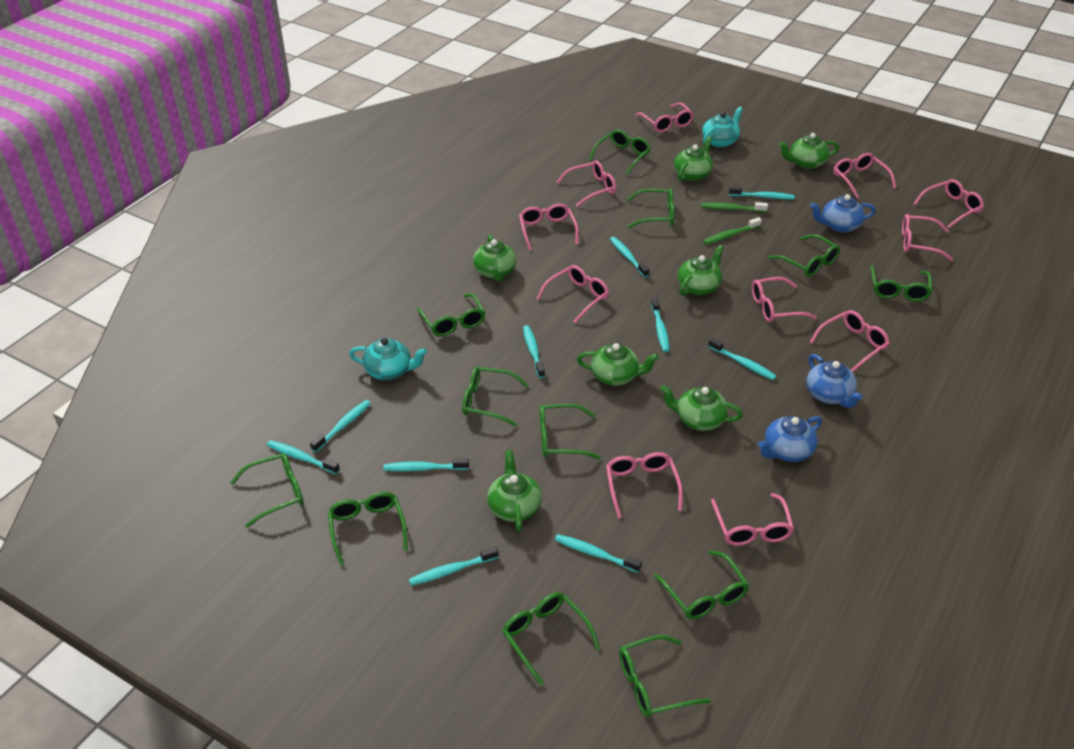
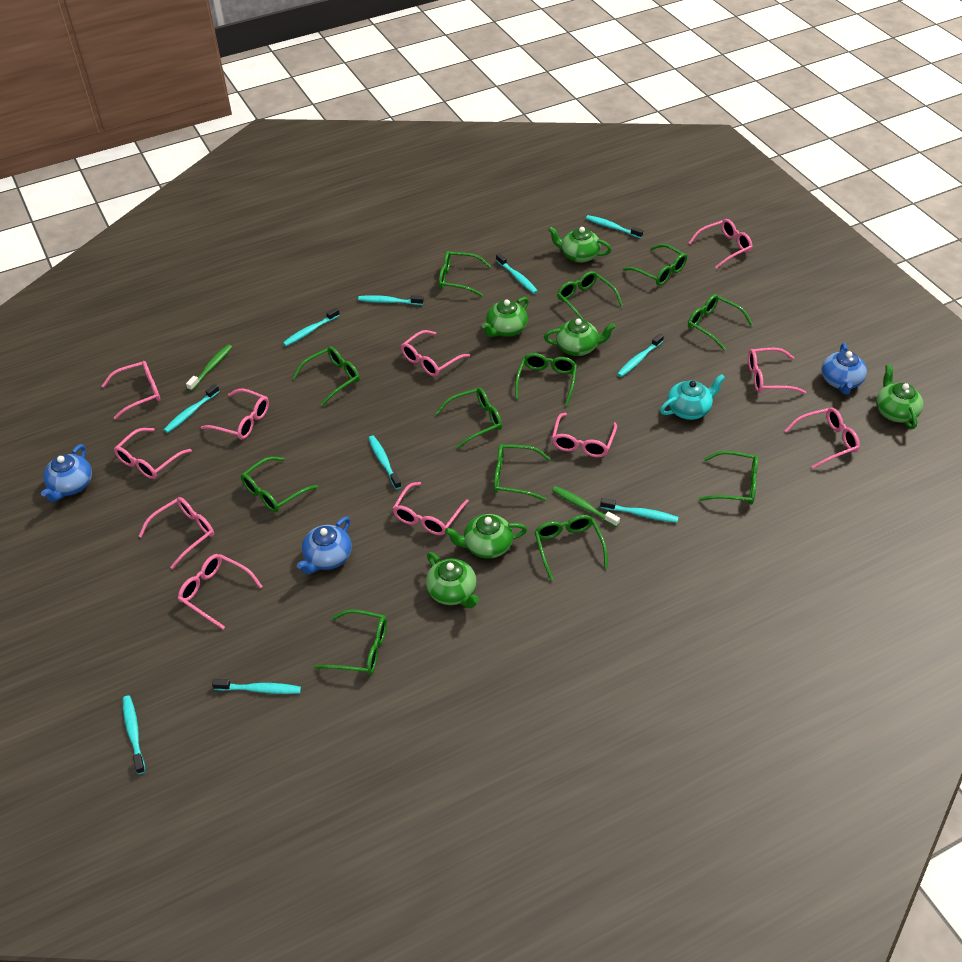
green teapot: [473,235,516,281] [487,450,542,532] [577,343,659,386] [660,385,743,431] [674,137,713,181] [678,245,724,296] [779,133,839,169] = 7 -> [426,552,479,608] [445,514,527,559] [482,297,529,337] [544,318,616,356] [548,227,612,263] [876,364,923,429] = 6
turquoise teapot: [349,338,427,380] [702,107,743,148] = 2 -> [660,374,725,420] = 1

